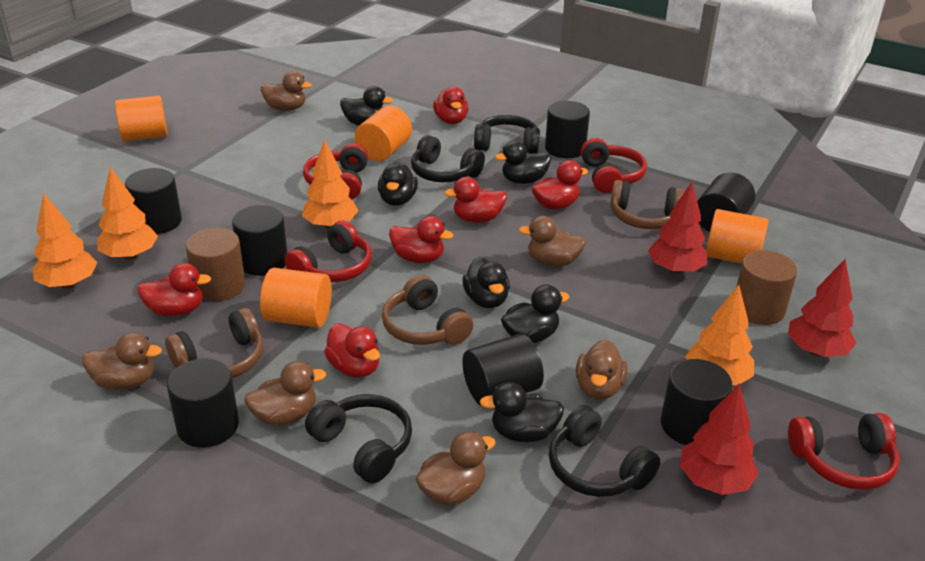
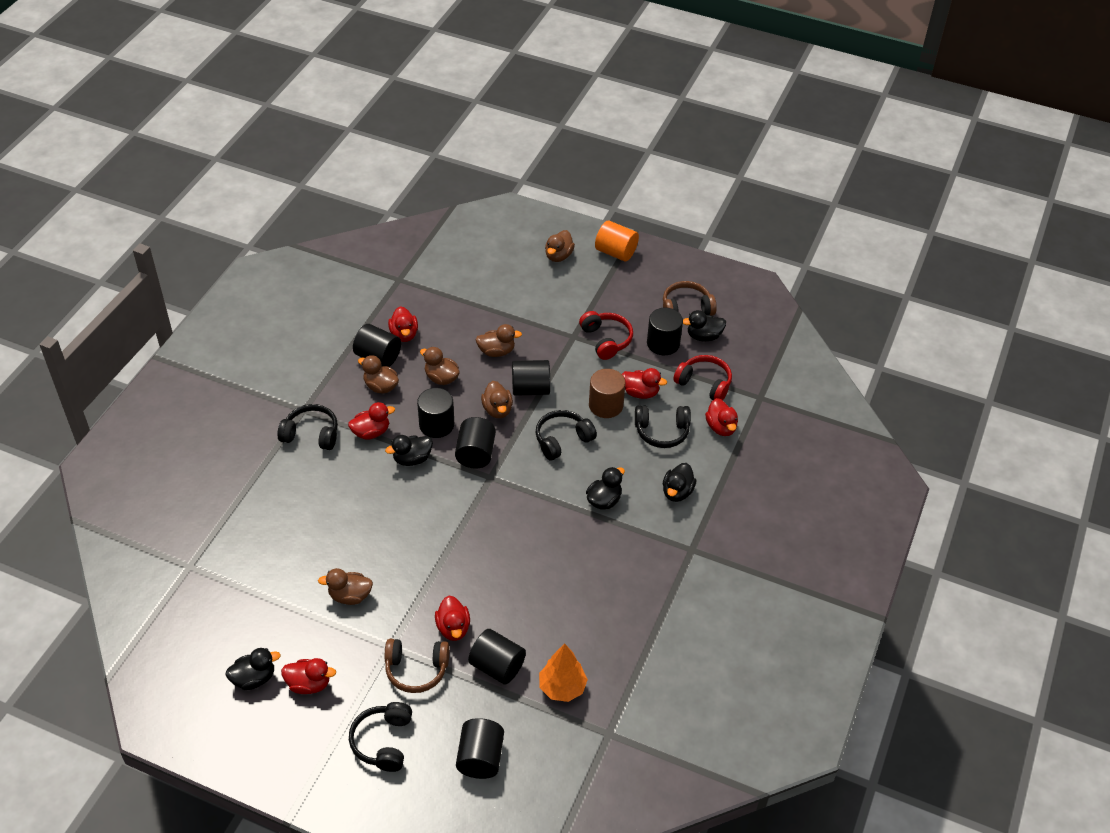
black duck: [340,86,393,125] [378,163,418,206] [462,257,510,308] [480,382,564,442] [495,141,551,184] [501,285,569,343] = 6 -> [226,648,281,690] [385,435,433,466] [586,467,625,509] [663,463,696,502] [683,310,726,341] = 5
brown cylinder: [186,228,245,301] [736,250,797,325] = 2 -> [589,369,625,418] = 1
brown headphones: [165,308,264,378] [382,275,473,345] [610,180,685,229] = 3 -> [385,639,450,693] [663,281,717,316] = 2
orange cylinder: [115,95,167,141] [260,268,332,328] [355,106,412,161] [706,209,768,264] = 4 -> [595,221,639,261] = 1
orange tree: [33,194,98,289] [97,167,158,260] [302,139,358,229] [685,285,754,385] = 4 -> [539,643,588,702] = 1
red headphones: [285,221,372,282] [303,143,368,199] [581,138,647,193] [788,413,900,490] = 4 -> [579,311,633,360] [673,355,732,401] = 2
red tree: [648,182,707,274] [680,384,759,495] [788,259,857,357] = 3 -> none = 0

